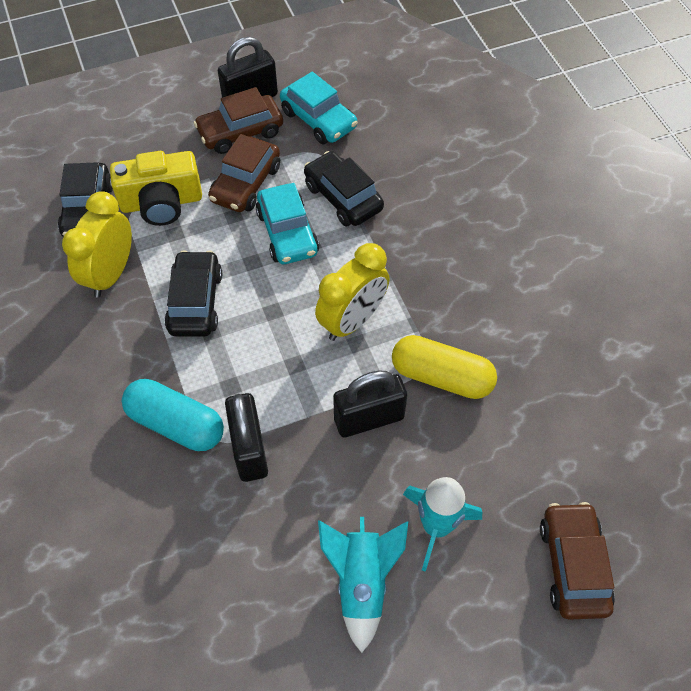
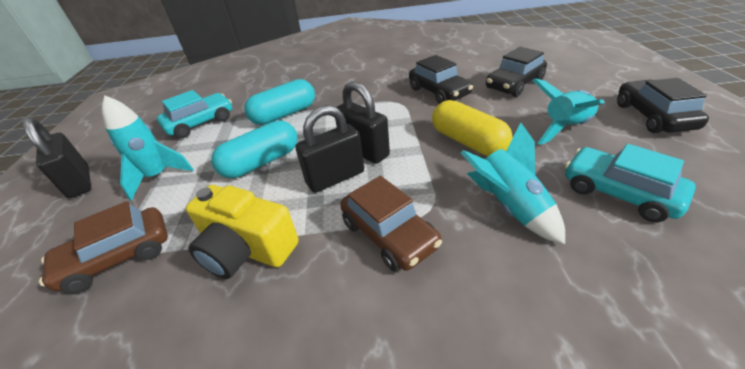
brown car: [194,87,283,154] [208,134,280,212] [540,502,615,620] = 3 -> [39,201,168,294] [340,176,442,272] = 2
turquoise capsule: [122,379,224,451] = 1 -> [211,120,298,178] [245,79,315,125] = 2
turquoise rocket: [318,517,408,653] [403,477,482,572] = 2 -> [102,95,194,201] [461,122,565,244] [532,78,604,145] = 3
yellow clock: [62,191,132,298] [315,243,390,341] = 2 -> none = 0

